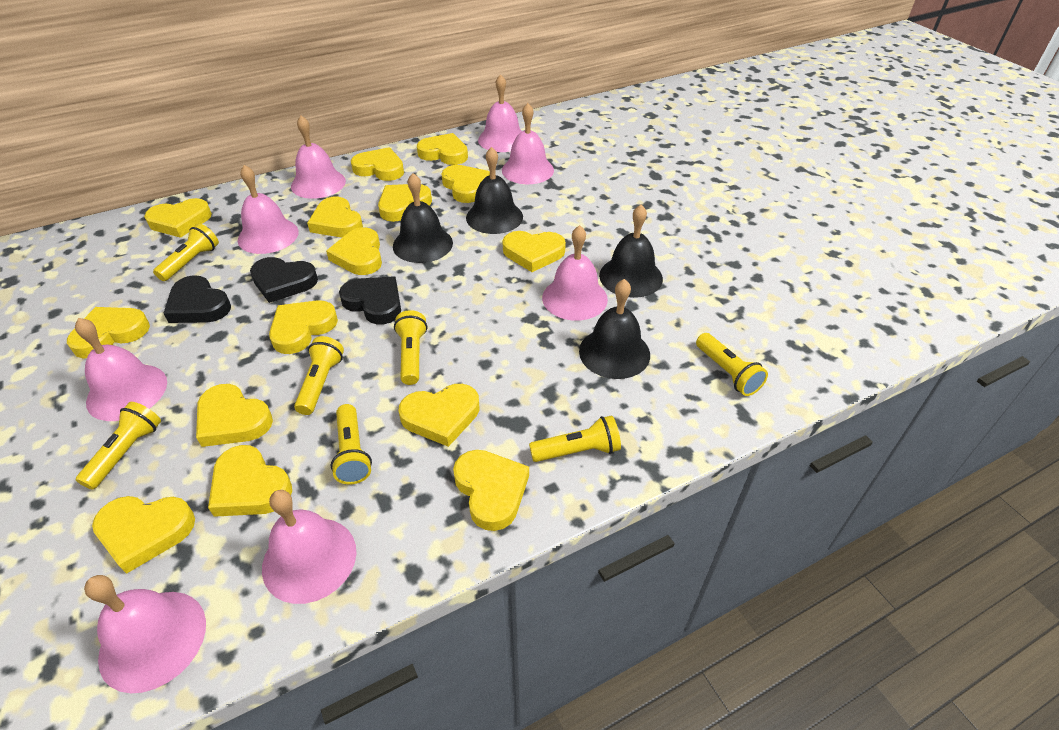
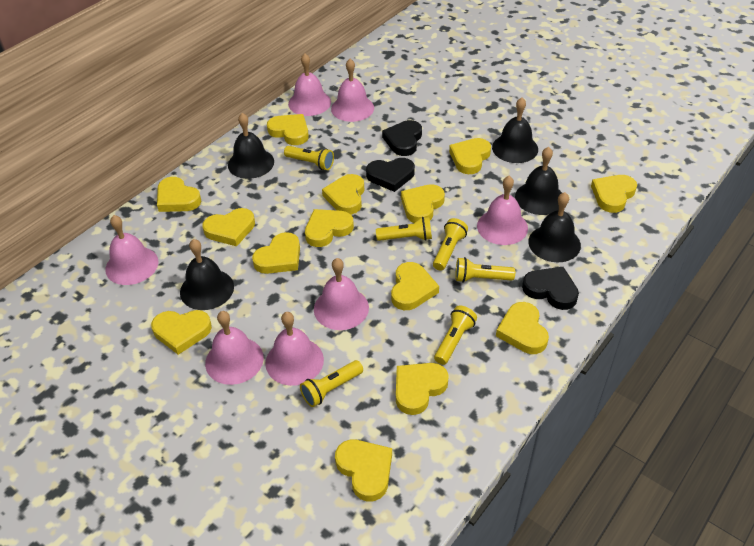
black bell: [393,173,453,263] [466,147,523,234] [579,279,650,379] [599,205,663,298] = 4 -> [180,239,234,310] [228,113,274,179] [492,98,538,163] [515,147,562,215] [528,192,581,263] = 5
pink bell: [75,318,167,421] [84,575,206,693] [238,165,299,254] [262,490,356,604] [291,116,346,199] [478,74,522,152] [502,103,554,184] [542,225,608,321] = 8 -> [105,215,158,285] [205,311,264,385] [265,312,324,386] [288,53,331,116] [314,258,369,330] [331,59,374,122] [477,176,528,245] = 7
yellow flashlight: [76,402,161,490] [153,224,219,281] [294,336,344,415] [331,404,372,484] [394,310,427,385] [529,415,621,462] [696,333,768,396] = 7 -> [284,146,334,170] [300,360,363,407] [376,217,432,241] [433,218,468,271] [434,306,477,365] [455,257,515,283] = 6
yellow heart: [67,307,150,358] [92,496,195,574] [144,198,212,238] [196,384,273,447] [208,445,292,517] [269,300,338,354] [307,197,363,237] [326,227,382,275] [351,147,404,181] [378,184,432,222] [399,384,479,447] [417,133,468,165] [441,165,490,203] [453,450,529,531] [502,231,566,272] = 15 -> [151,310,212,355] [157,177,201,212] [202,208,255,246] [252,232,300,274] [267,114,309,145] [305,209,354,247] [322,174,364,214] [335,440,392,502] [391,262,439,310] [396,363,449,415] [401,184,445,223] [449,138,491,174] [496,302,549,354] [591,175,637,213] = 14

